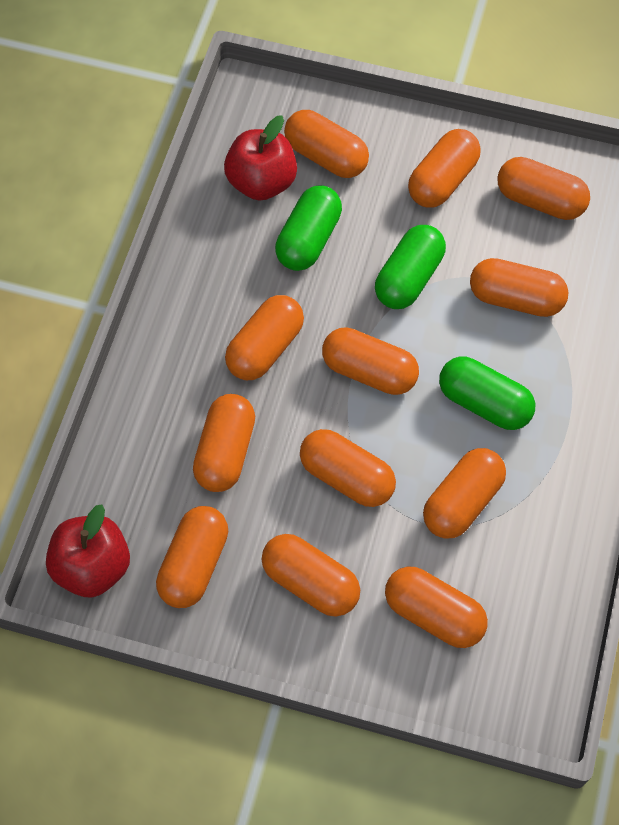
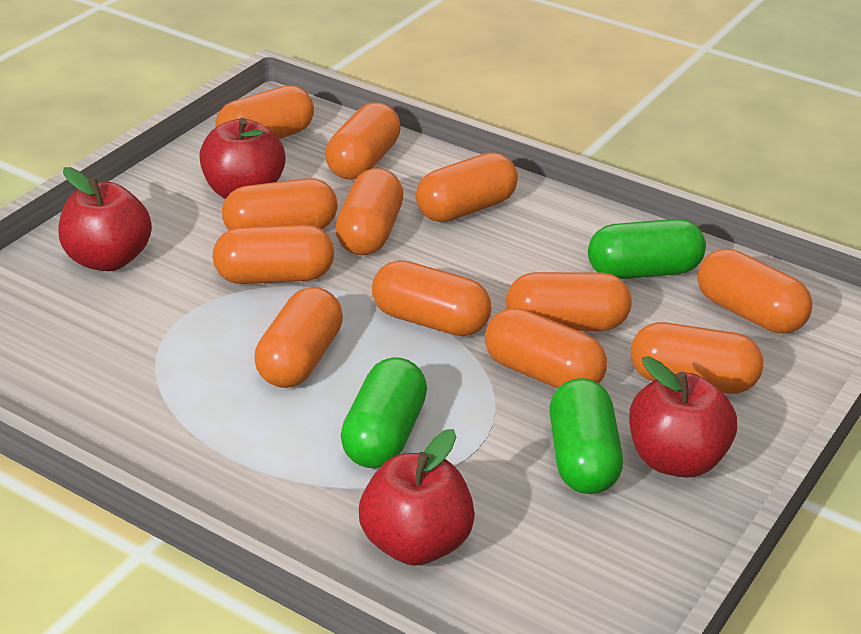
red apple: [46,504,130,597] [224,115,297,201] = 2 -> [58,167,152,271] [199,118,285,199] [359,429,475,566] [629,356,737,477] = 4

